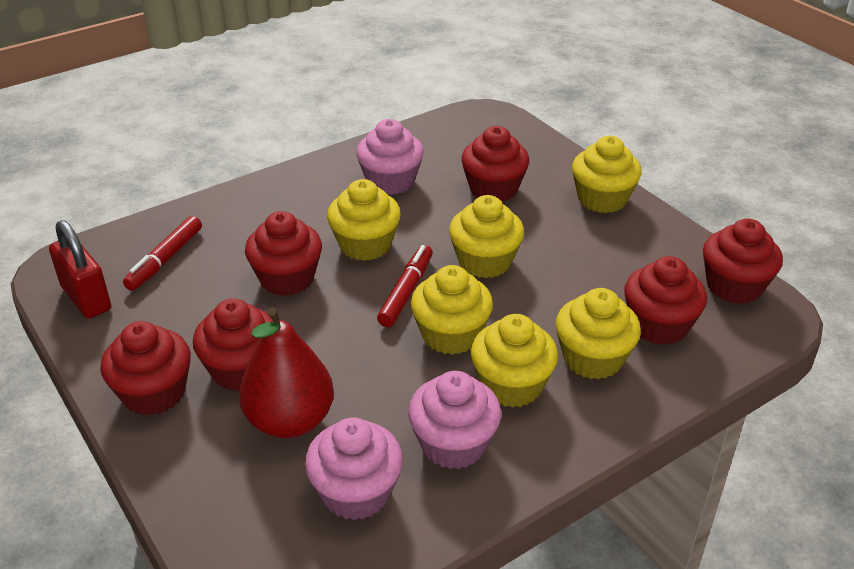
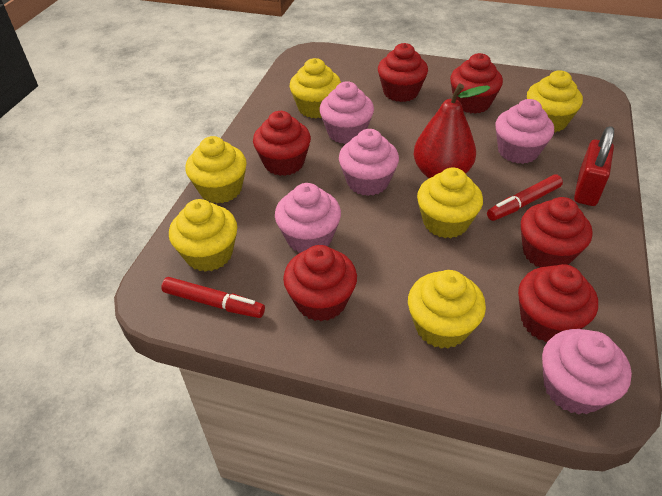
pink cupcake: [305,417,403,520] [356,119,424,195] [408,371,501,469] = 3 -> [275,183,341,253] [319,81,374,144] [339,129,399,196] [495,99,554,164] [542,329,632,414] = 5

